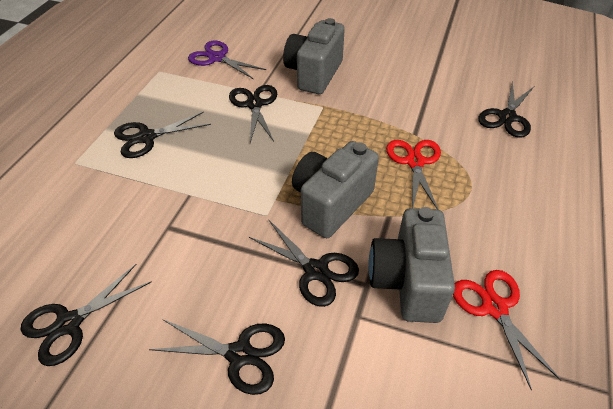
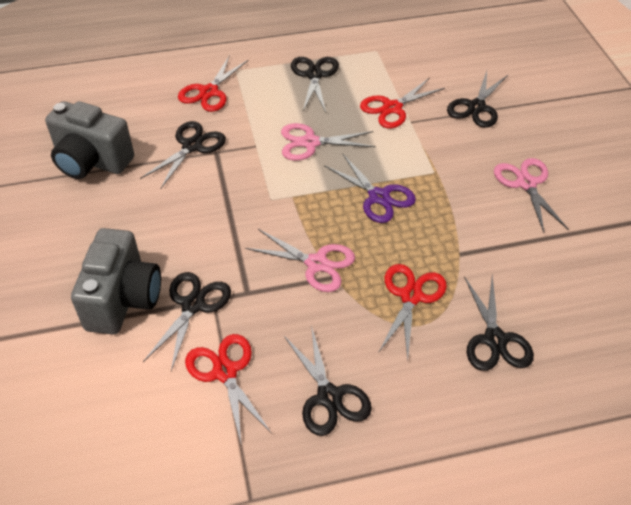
grey camera: [283,18,345,94] [292,141,379,238] [368,207,455,323] = 3 -> [45,101,134,179] [71,228,161,334] = 2
pink scissors: none = 0 -> [245,229,355,292] [281,123,376,161] [494,158,568,232] = 3
red scissors: [386,140,441,209] [453,270,561,391] = 2 -> [178,55,248,112] [185,334,272,443] [360,78,445,128] [378,264,447,361] = 4

